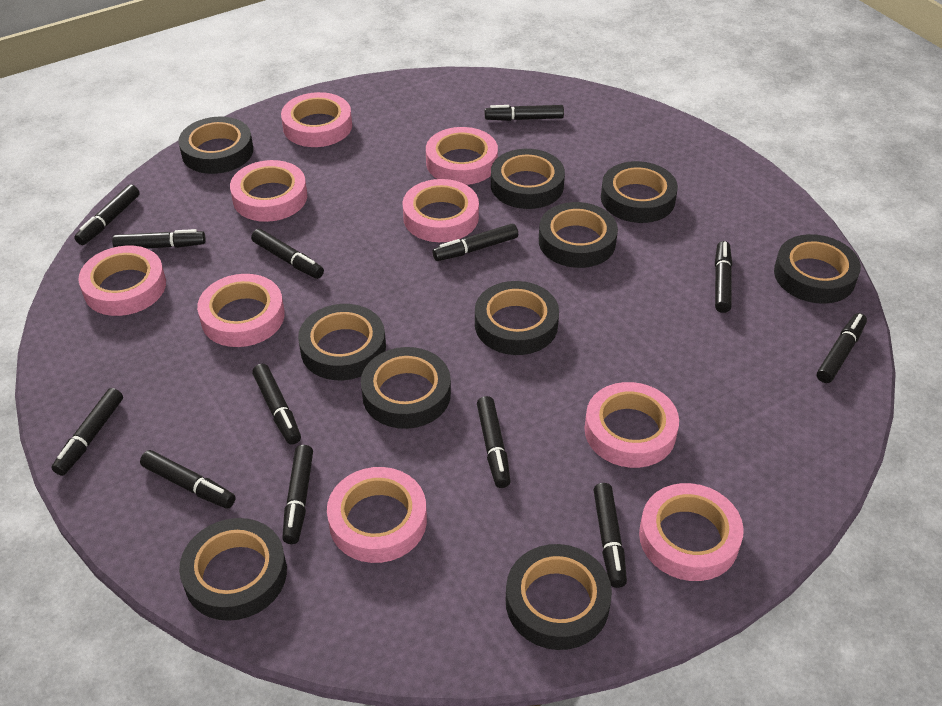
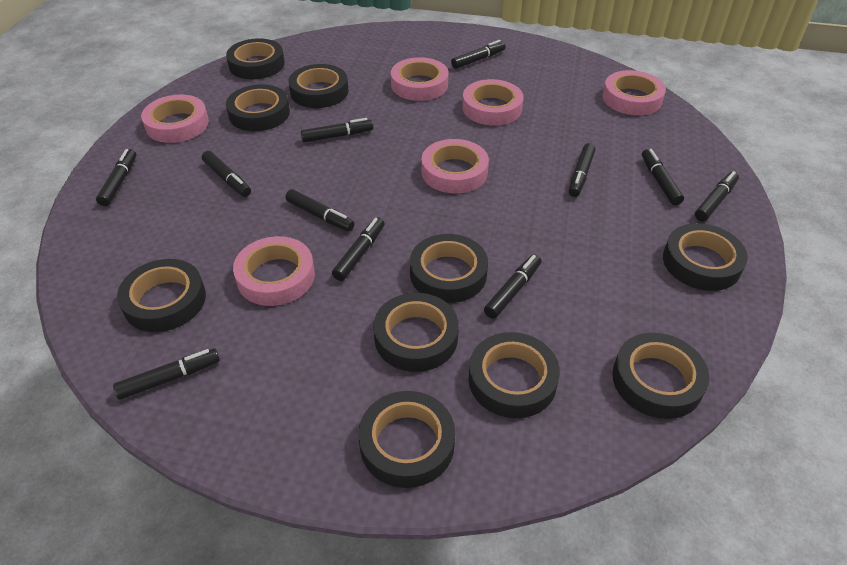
black marker: [51,388,123,476] [74,184,140,245] [112,229,206,248] [140,450,236,509] [251,229,324,279] [252,364,301,445] [282,445,313,544] [432,224,518,261] [477,396,511,488] [485,105,564,121] [593,483,627,588] [715,241,732,313] [817,313,867,383] = 13 -> [96,149,137,206] [113,348,220,400] [202,151,251,197] [285,189,355,231] [301,118,373,142] [332,217,385,281] [451,40,506,69] [484,254,541,319] [569,143,596,197] [642,149,684,205] [695,171,739,221] = 11
pink tape: [78,246,166,316] [197,274,285,347] [230,160,307,222] [281,92,352,147] [327,467,427,563] [403,179,479,242] [426,127,498,185] [585,382,679,468] [639,483,744,581] = 9 -> [141,94,209,143] [233,236,315,306] [391,57,448,101] [422,139,489,193] [462,79,524,126] [602,70,666,115] = 6

